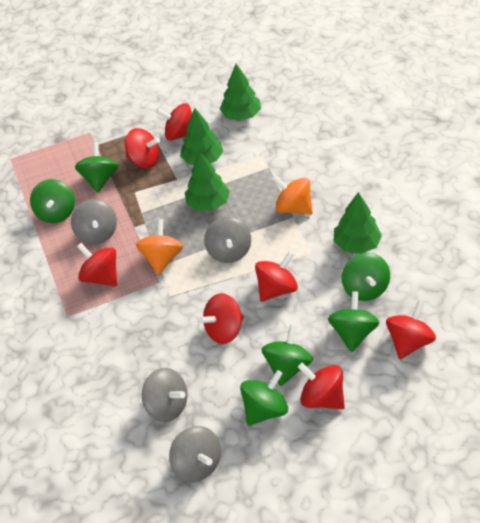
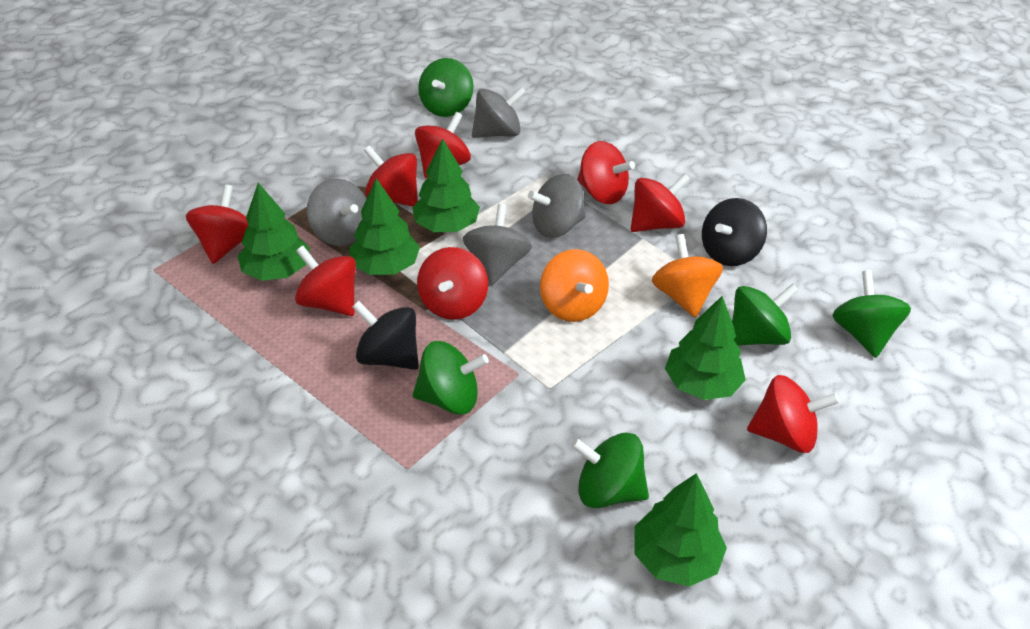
black spinning top: none = 0 -> [352,301,419,370] [702,198,767,266] = 2
green spinning top: [30,179,75,223] [75,142,118,193] [240,370,288,426] [261,325,313,386] [328,291,380,352] [342,253,390,301] = 6 -> [413,341,489,414] [418,58,473,117] [570,433,649,508] [732,283,799,346] [832,270,911,358] = 5
green tree: [180,108,223,165] [185,152,230,211] [220,64,261,121] [334,192,382,254] = 4 -> [238,183,310,281] [349,178,420,275] [412,138,480,232] [634,473,727,586] [665,296,746,400] = 5
red spinning top: [77,243,117,287] [125,128,160,169] [156,103,192,141] [199,293,244,344] [255,252,298,302] [298,363,345,409] [386,301,436,359] = 7 -> [186,184,248,264] [295,246,356,316] [364,145,418,207] [415,112,471,178] [417,247,488,320] [577,141,635,204] [631,173,690,232] [747,375,840,453] = 8

